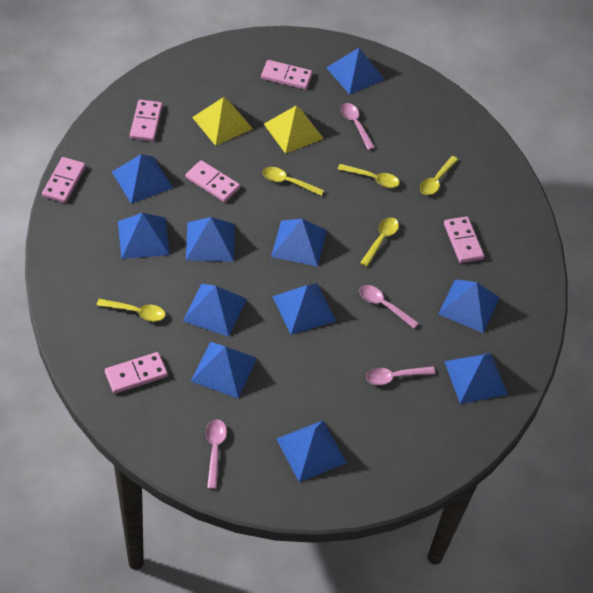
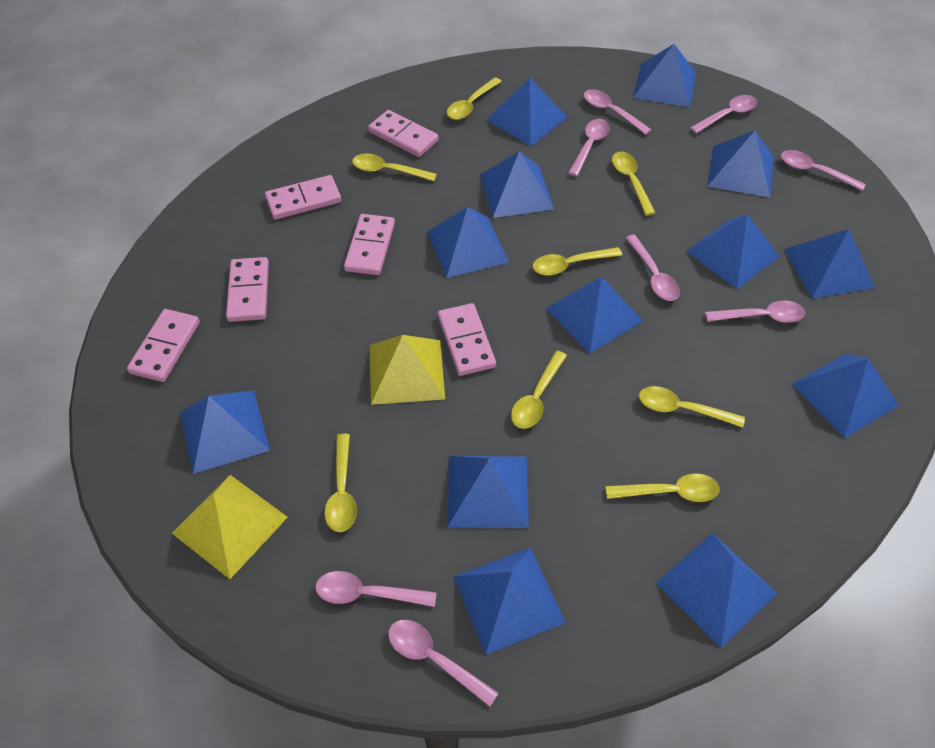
blue pyramid: [112,154,173,204] [118,213,170,259] [183,284,247,337] [186,217,235,262] [191,342,257,398] [271,219,327,267] [272,283,336,335] [277,420,347,482] [326,48,384,95] [438,279,500,333] [444,353,508,404] = 11 -> [180,390,270,474] [427,207,509,278] [447,456,529,528] [454,547,566,655] [480,151,554,218] [486,78,568,146] [546,276,643,354] [633,44,696,107] [656,533,777,648] [686,214,779,289] [707,131,774,197] [784,229,875,299] [792,354,899,438] = 13
pink spoon: [206,419,227,489] [341,103,375,150] [360,285,419,328] [366,366,436,385] = 4 -> [316,571,437,607] [388,620,499,707] [568,119,610,177] [584,89,652,135] [625,235,680,301] [690,95,757,134] [705,300,805,323] [781,150,866,191] = 8
yellow spoon: [96,299,165,322] [263,167,324,196] [338,164,400,188] [360,217,399,267] [420,156,458,195] = 5 -> [324,434,357,532] [352,154,437,181] [447,77,502,120] [511,350,567,429] [532,247,622,276] [605,474,720,502] [612,152,656,216] [639,386,745,428] = 8

